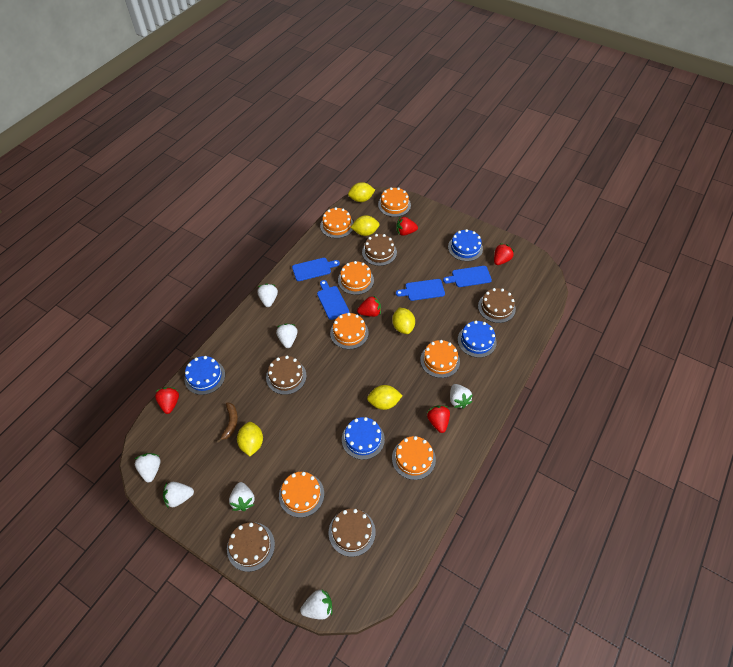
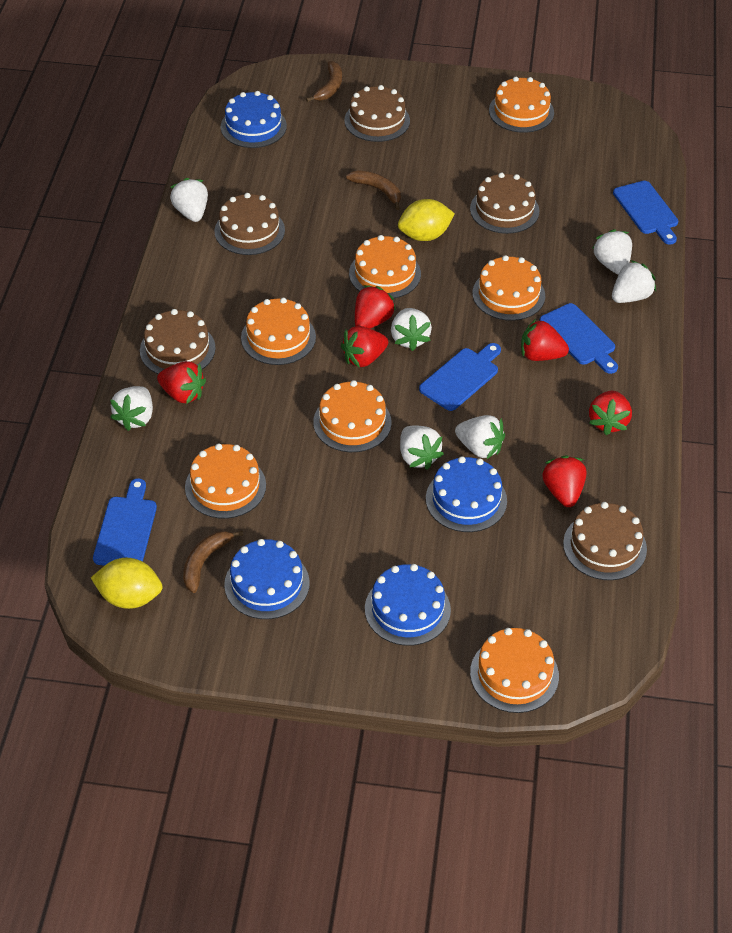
brown banana: [217,402,238,443] = 1 -> [183,531,243,593] [306,61,342,102] [346,170,401,210] = 3
red strawberry: [155,387,179,414] [357,296,381,317] [396,216,418,236] [427,406,450,433] [494,243,514,265] = 5 -> [157,361,206,404] [341,326,388,368] [355,285,396,329] [521,319,569,361] [542,455,586,507] [589,391,632,435] = 6
yellow lemon: [237,422,263,456] [348,182,375,202] [351,215,380,236] [367,385,403,410] [392,308,415,334] = 5 -> [91,558,162,609] [398,199,455,241] = 2

